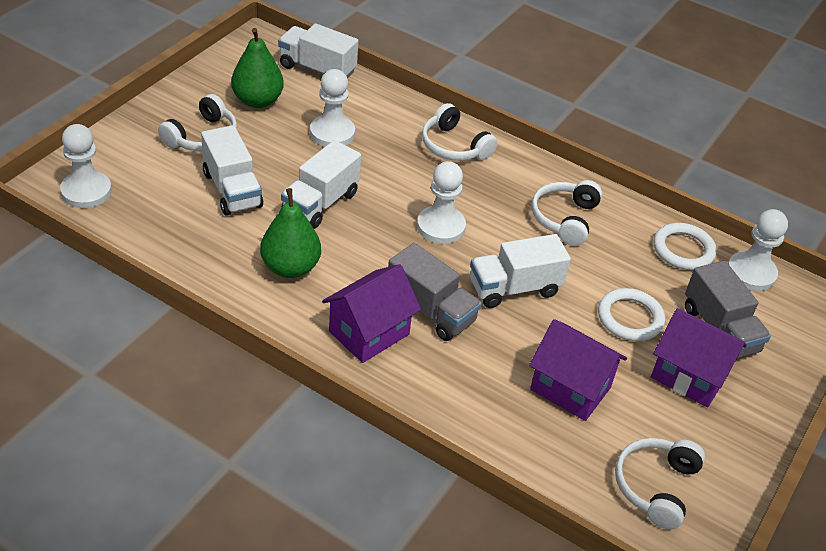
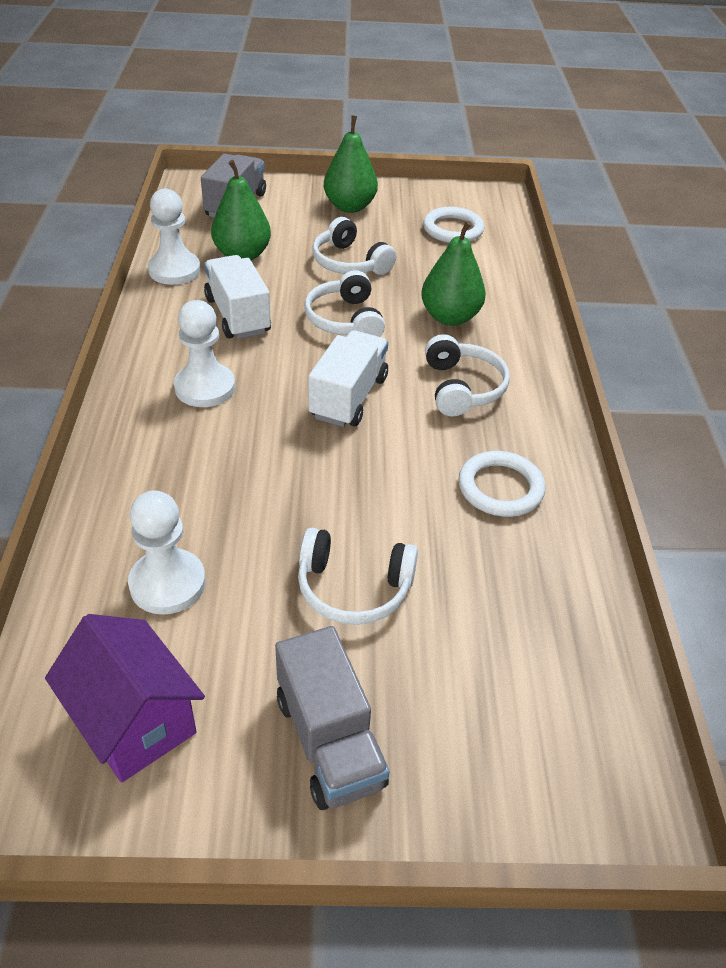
green pear: [231,28,284,108] [260,188,321,278] = 2 -> [211,160,271,261] [324,115,378,213] [421,221,486,326] = 3
purple house: [322,264,421,363] [529,319,627,421] [651,308,747,407] = 3 -> [45,614,205,782] = 1
white pawn: [60,124,112,208] [310,69,355,147] [417,161,466,244] [728,209,788,291] = 4 -> [128,490,206,615] [148,189,200,285] [174,300,235,407] = 3
white truck: [201,125,263,216] [278,23,358,78] [281,140,361,229] [470,234,571,308] = 4 -> [204,255,271,339] [308,330,388,427] = 2

